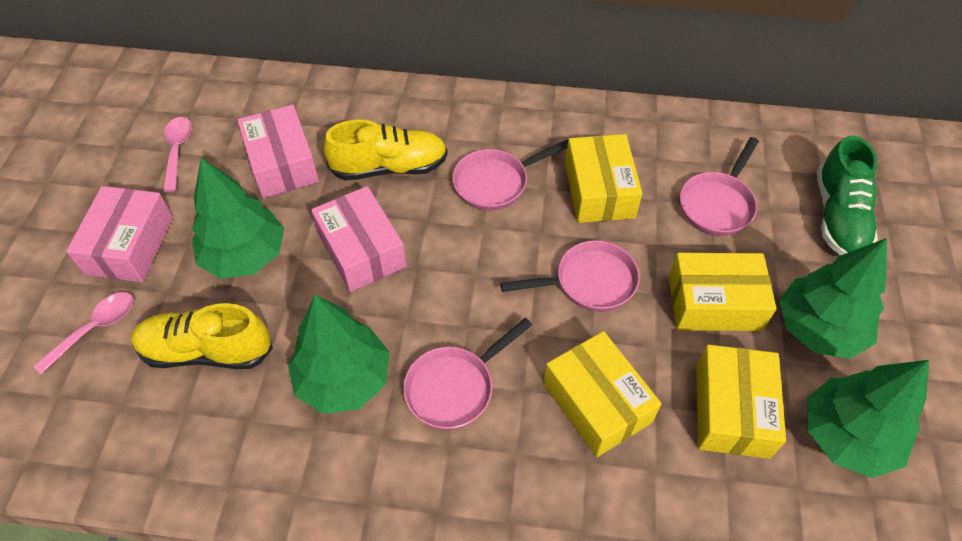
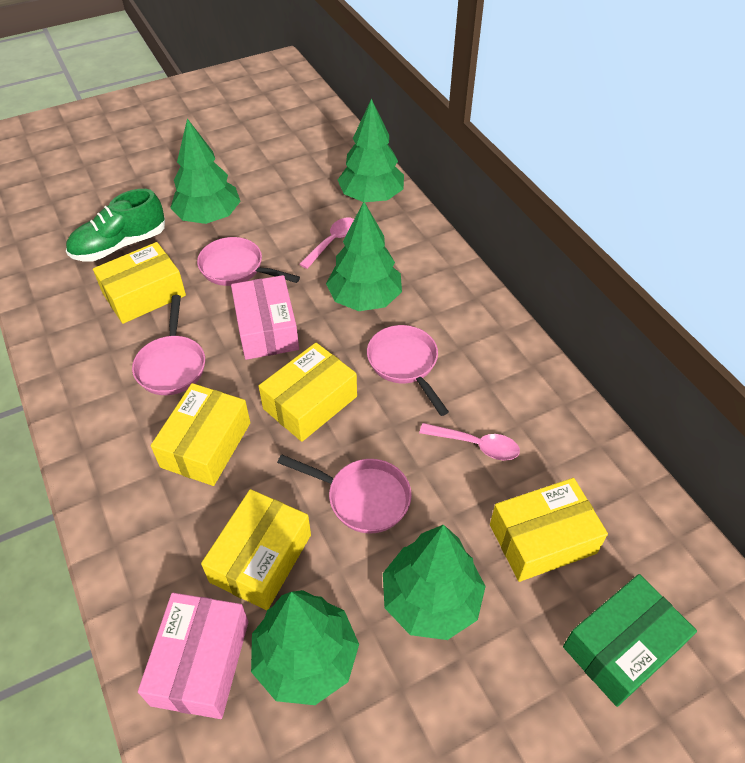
green box: none = 0 -> [563,574,697,707] = 1
green tree: [192,158,284,279] [288,295,390,414] [779,238,887,359] [807,360,929,478] = 4 -> [170,118,241,224] [251,590,359,705] [326,202,402,311] [338,99,404,202] [383,525,486,640] = 5
pink box: [66,186,173,282] [237,104,319,198] [311,186,406,292] = 3 -> [138,593,248,719] [231,275,299,360] = 2
yellow box: [543,331,662,457] [565,134,643,223] [669,253,776,331] [696,345,786,459] = 4 -> [93,242,186,324] [151,383,250,486] [201,489,311,610] [259,343,357,442] [490,478,608,582] = 5
yellow shoe: [131,303,273,369] [323,119,448,180] = 2 -> none = 0

